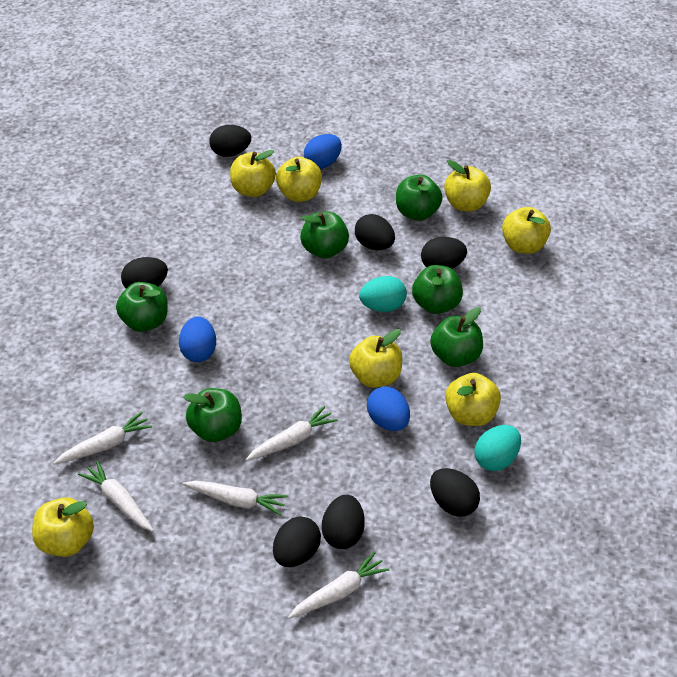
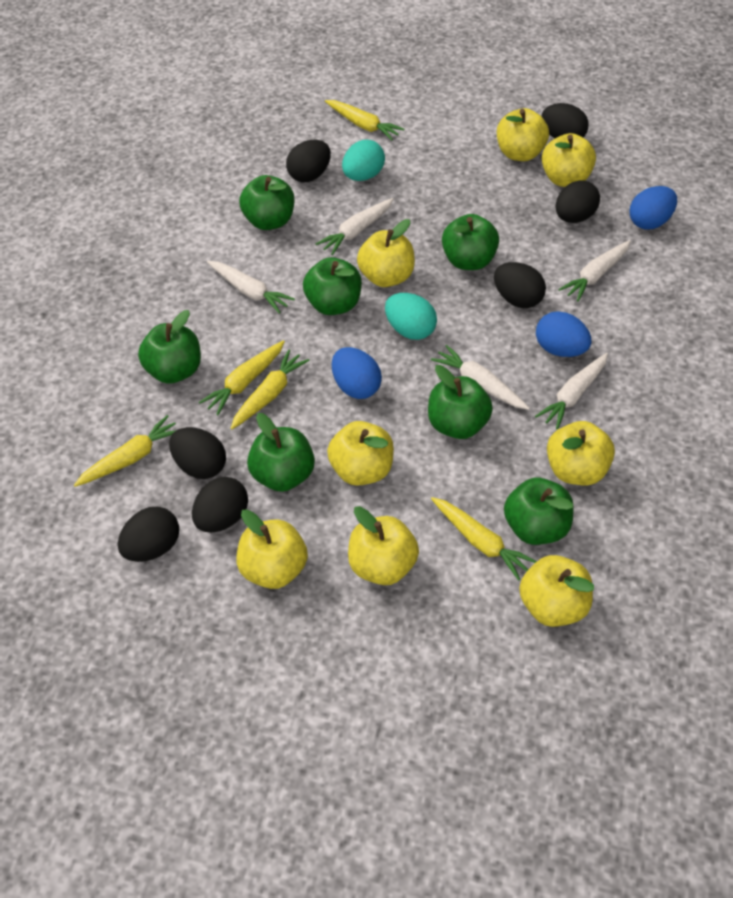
green apple: [116,282,168,332] [183,388,242,442] [300,211,349,258] [396,175,442,221] [412,265,463,314] [430,307,483,367] = 6 -> [138,310,201,384] [239,175,294,230] [247,413,315,492] [303,257,362,315] [428,365,493,439] [442,214,499,270] [504,478,573,545] = 7
yellow apple: [32,497,94,557] [230,150,276,197] [276,157,322,202] [349,329,402,388] [444,160,491,212] [445,373,501,426] [502,207,551,254] = 7 -> [236,509,308,589] [327,421,394,486] [348,506,419,585] [357,219,415,287] [497,108,549,161] [519,555,594,627] [542,133,596,187] [547,421,615,485] = 8
yellow carrot: none = 0 -> [74,415,177,487] [199,341,285,415] [230,350,310,430] [325,100,404,140] [431,497,537,581] = 5

